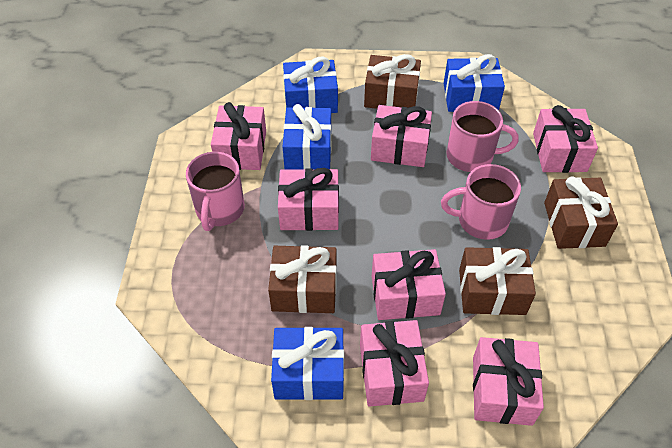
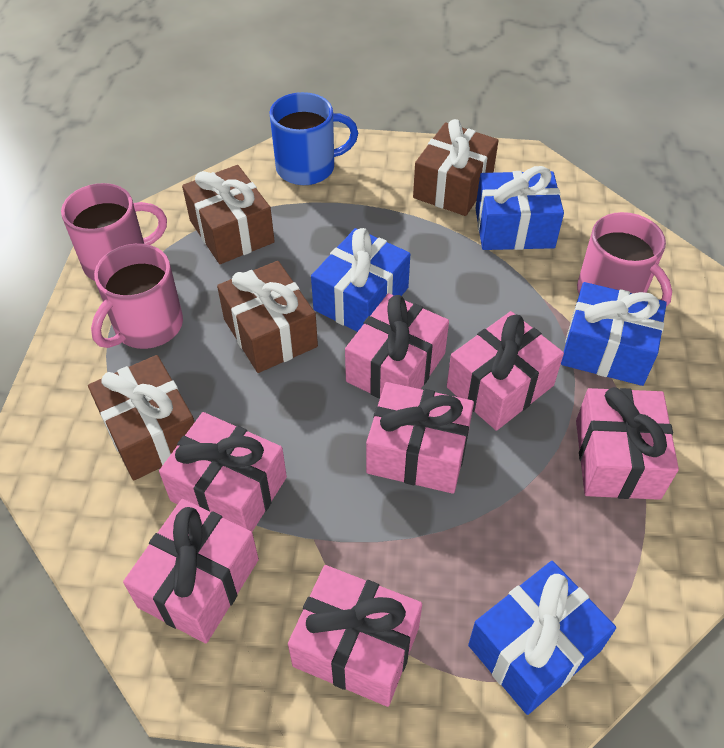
blue mug: none = 0 -> [270,92,358,185] = 1

